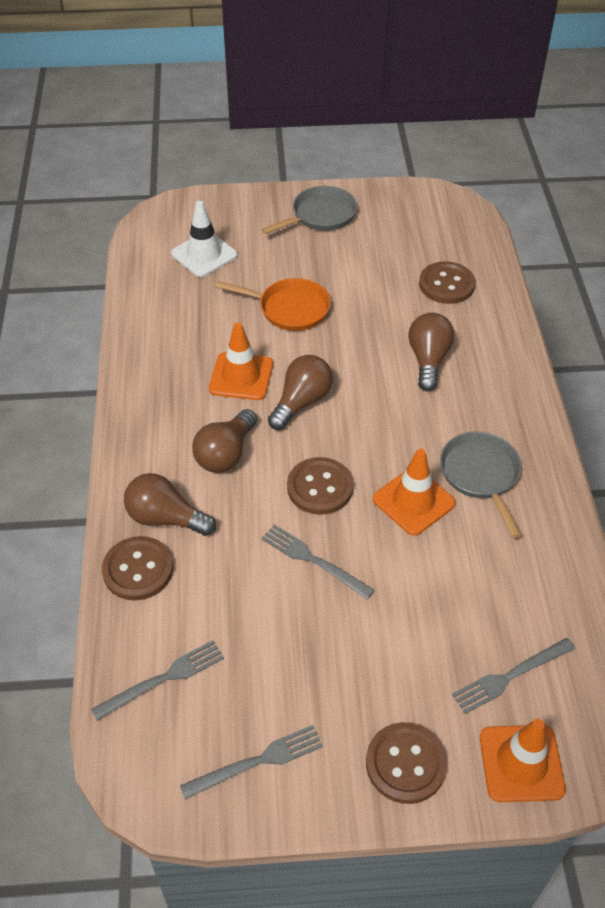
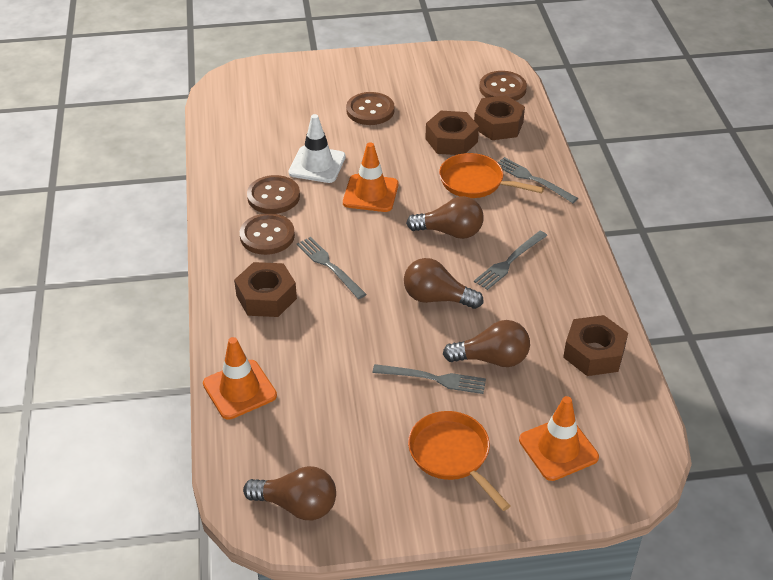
brown nut: none = 0 -> [234,262,297,317] [425,111,479,155] [474,95,525,140] [563,315,628,376] = 4
grey pan: [261,186,357,234] [440,432,521,538] = 2 -> none = 0
orange pan: [215,278,331,331] = 1 -> [408,411,510,511] [439,153,544,198] = 2

